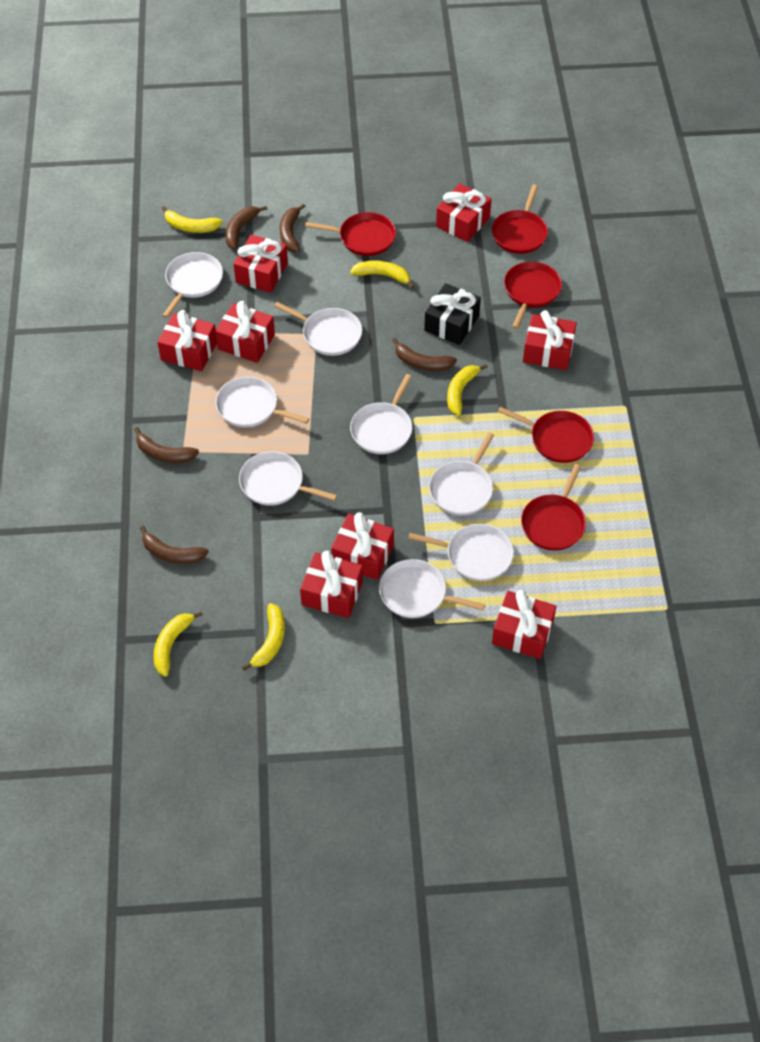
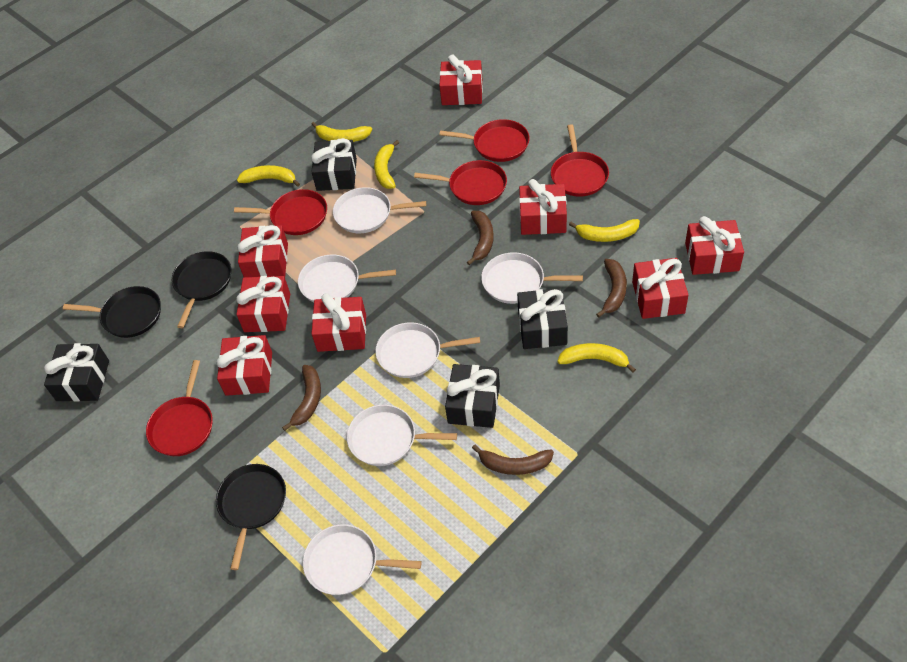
black gift: [424,283,481,345] = 1 -> [44,343,109,402] [311,138,357,191] [445,364,500,428] [517,288,568,349] = 4
black pan: none = 0 -> [63,286,161,338] [172,251,231,328] [216,464,286,570] = 3
brown banana: [134,427,199,463] [140,526,209,564] [225,206,267,249] [280,204,305,252] [392,338,457,371] = 5 -> [282,365,321,431] [467,211,494,265] [472,444,554,475] [596,259,627,318] = 4
white pan: [162,252,223,318] [216,377,310,427] [239,451,337,506] [274,302,362,356] [350,374,412,454] [379,559,485,618] [408,524,514,581] [429,432,494,515] = 8 -> [298,255,396,303] [303,524,422,595] [333,187,426,233] [347,405,457,466] [375,322,480,378] [481,252,583,304] = 6

